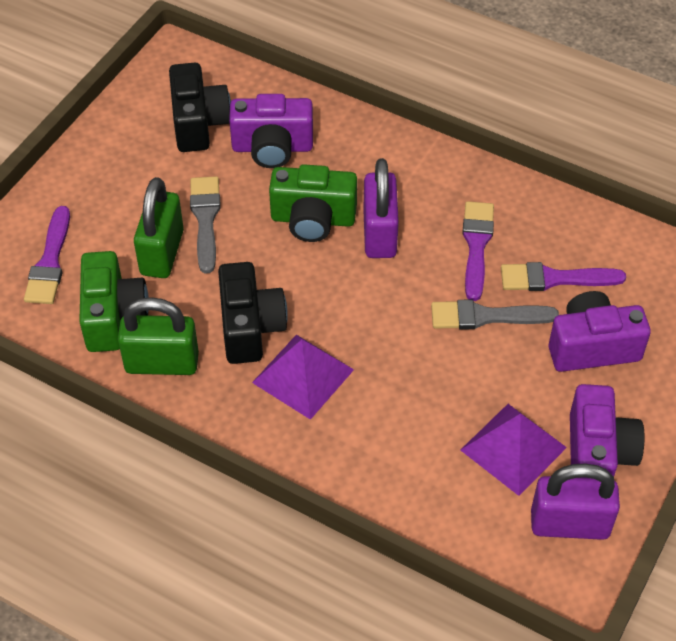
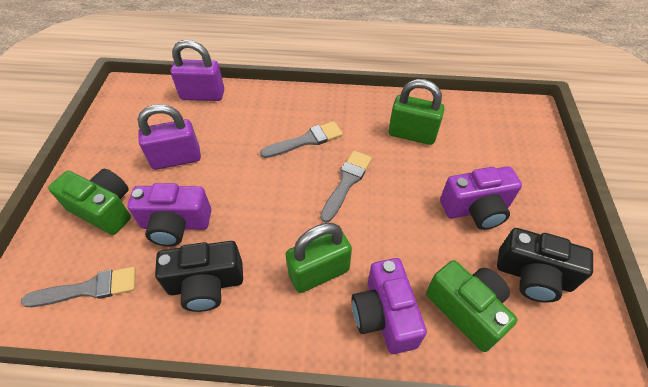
grey brush: [190,176,221,273] [431,300,559,329] = 2 -> [21,267,136,307] [260,121,343,158] [320,151,372,223] = 3
purple brush: [24,206,70,304] [462,201,494,301] [501,262,626,291] = 3 -> none = 0
purple pyramid: [252,335,354,420] [461,404,567,496] = 2 -> none = 0

